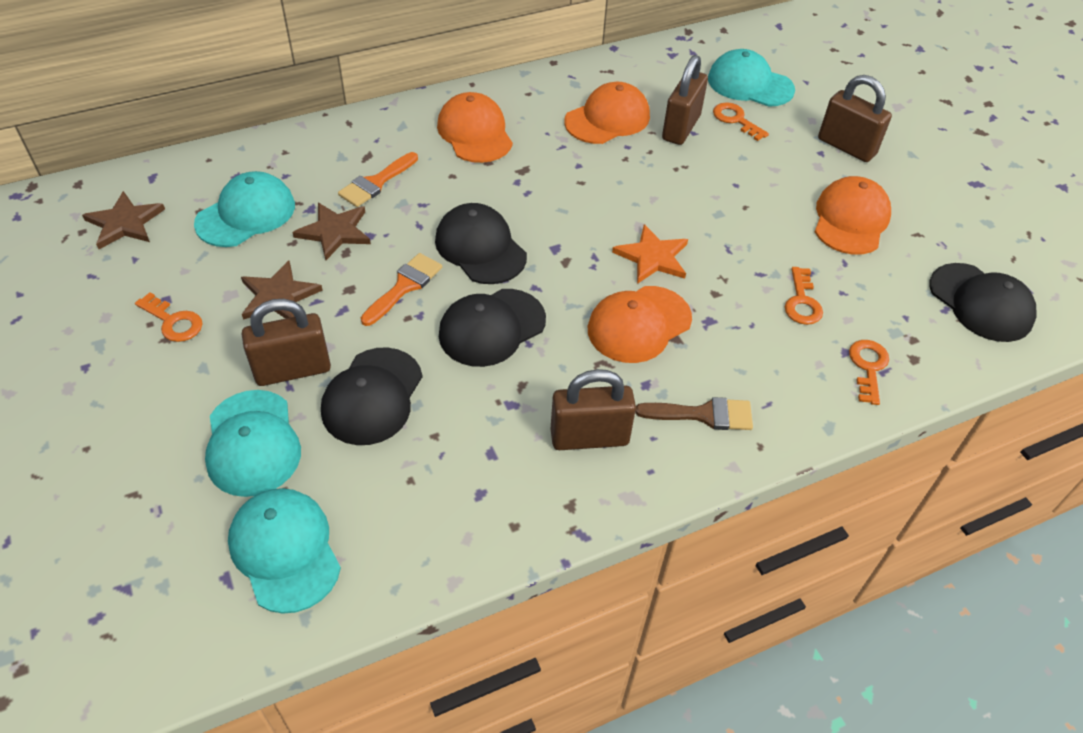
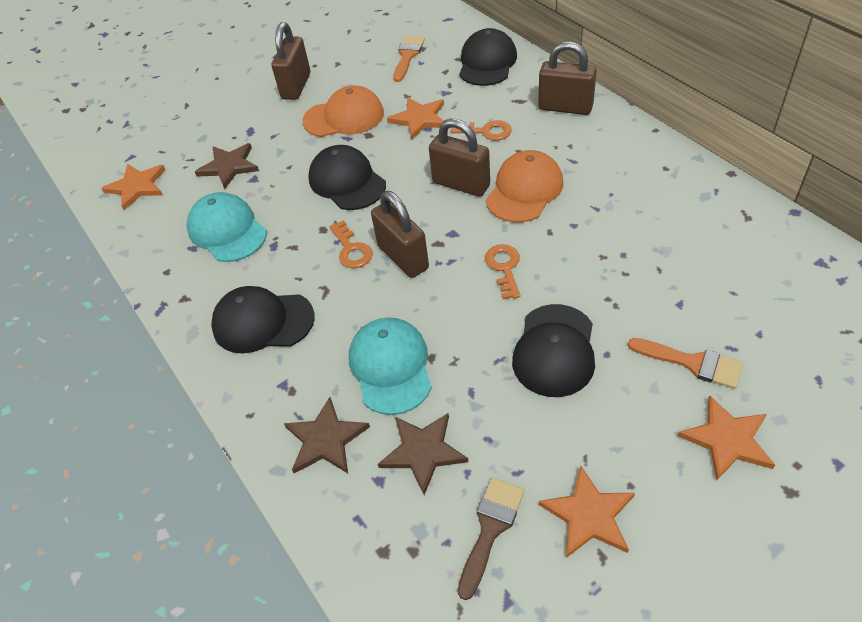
orange cap: [437,92,513,163] [564,82,650,144] [588,286,692,363] [815,176,891,255] = 4 -> [302,85,384,137] [486,150,563,223] = 2
orange key: [135,292,202,342] [713,102,769,141] [785,267,823,325] [849,340,889,405] = 4 -> [329,220,373,268] [451,120,512,140] [485,244,520,299] = 3
orange star: [612,224,688,284] = 1 -> [101,164,165,210] [387,97,444,140] [539,466,635,558] [678,395,775,481] = 4
turquoise cap: [194,171,295,247] [205,390,301,497] [228,488,341,614] [708,49,795,107] = 4 -> [187,192,267,262] [349,318,432,415] = 2

